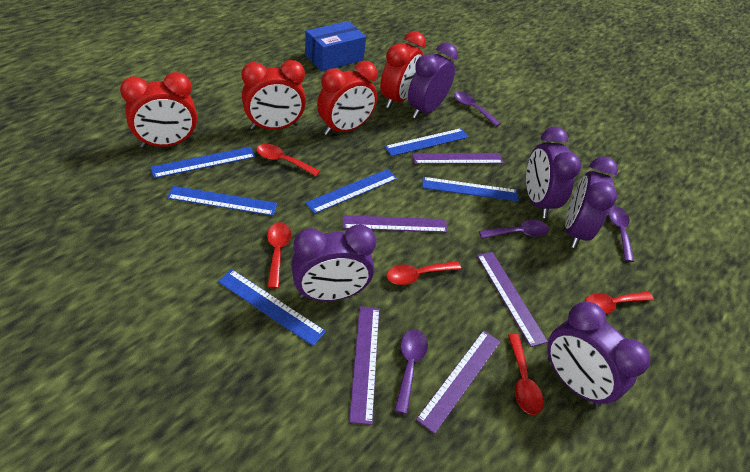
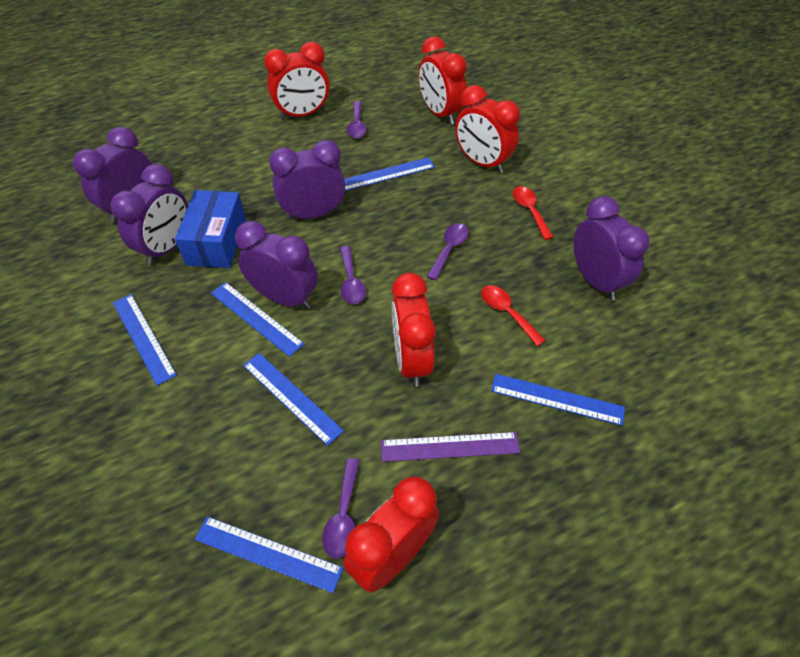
purple ruler: [343,215,448,233] [349,306,379,425] [412,153,504,164] [416,330,500,434] [477,252,548,347] = 5 -> [381,432,520,462] = 1
red clock: [120,72,197,148] [242,60,306,130] [317,61,378,135] [380,31,426,109] = 4 -> [264,42,329,120] [344,476,439,593] [392,273,436,387] [419,36,467,125] [455,85,520,173] = 5
red spoon: [256,144,320,176] [267,222,291,289] [387,261,461,285] [508,334,543,415] [585,292,654,314] = 5 -> [481,285,546,346] [513,186,553,240] = 2

